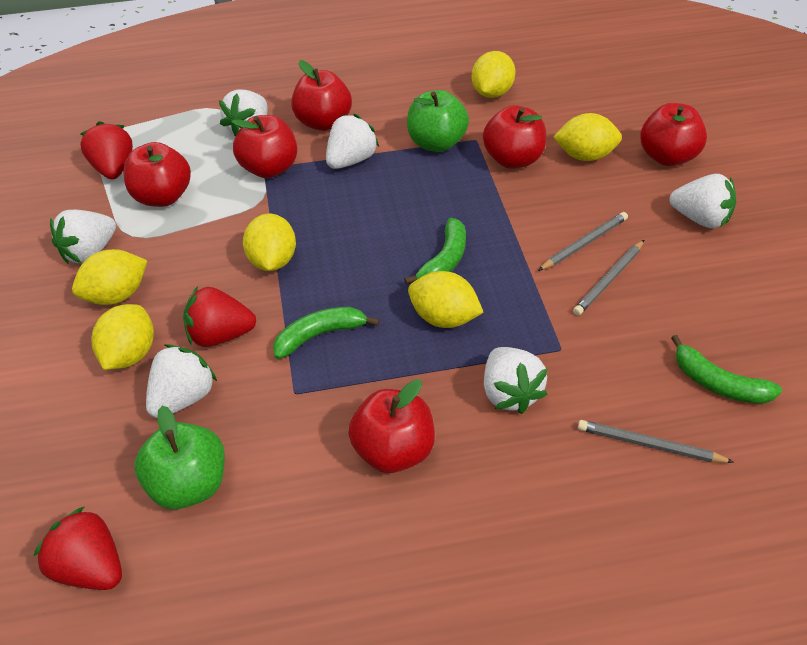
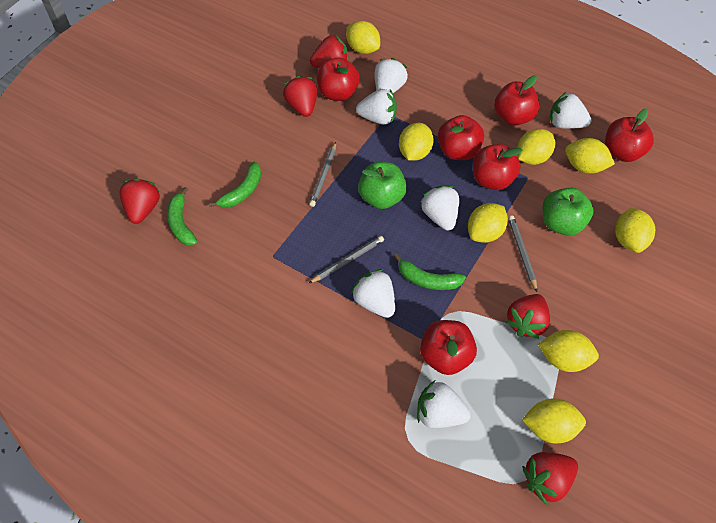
red strawberry: [34,507,122,590] [80,121,133,179] [183,286,256,347] = 3 -> [119,178,160,224] [283,76,317,117] [310,34,348,68] [505,294,550,339] [522,452,578,504] = 5
yellow lemon: [72,249,147,305] [92,304,154,370] [243,213,296,271] [408,271,484,328] [472,51,516,98] [553,113,622,161] = 6 -> [346,21,380,54] [399,123,434,161] [468,203,508,243] [517,129,555,165] [522,398,586,443] [538,330,599,372] [565,138,615,174] [615,208,655,253] = 8

